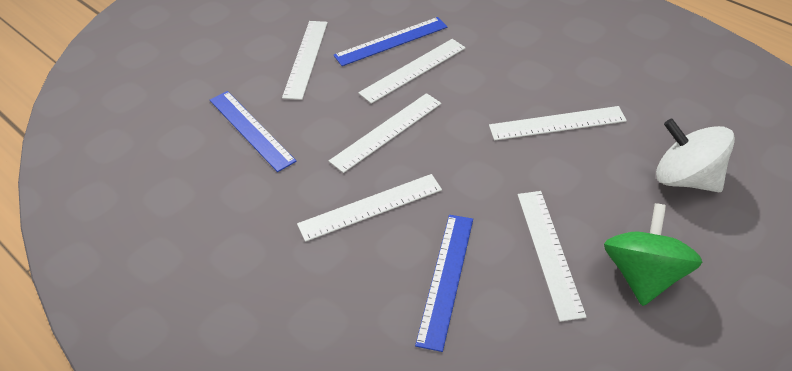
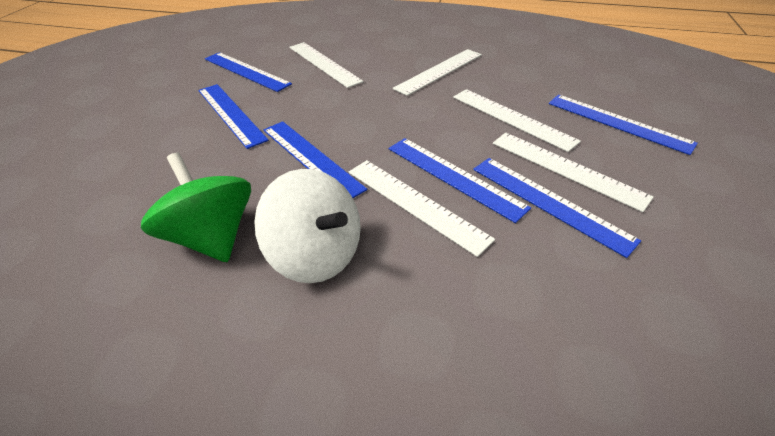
blue ruler: [210,91,296,172] [333,17,447,66] [415,215,473,352] = 3 -> [198,84,269,149] [205,52,292,92] [263,121,367,198] [389,138,531,223] [473,158,641,258] [549,95,698,155] = 6
white ruler: [282,21,328,100] [297,174,442,242] [329,93,441,173] [358,39,466,104] [489,106,627,141] [518,191,586,322] = 6 -> [289,42,364,88] [349,160,495,257] [393,49,482,96] [453,89,581,152] [493,133,654,212] = 5

